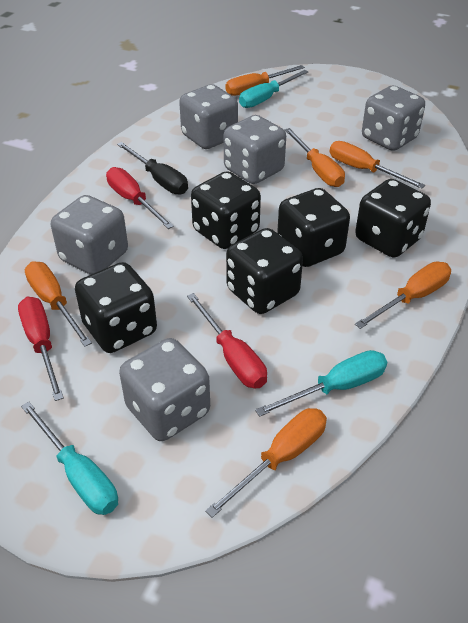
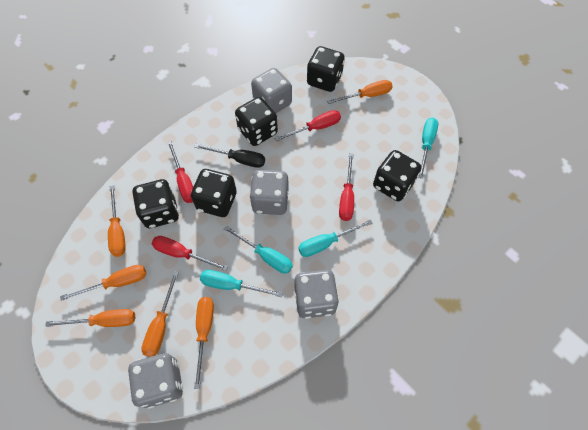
grey dice: [51,195,128,275] [119,338,210,441] [179,84,238,149] [224,115,286,184] [362,85,425,151] = 5 -> [128,353,183,409] [249,170,289,215] [251,68,292,113] [295,270,339,319] = 4
red screwdriver: [18,297,64,401] [106,167,174,229] [187,293,267,388] = 3 -> [152,236,228,271] [167,141,193,203] [275,110,341,141] [339,153,354,221] = 4
turquoise screwdriver: [21,401,118,515] [239,70,308,108] [255,350,387,417] = 3 -> [200,270,283,297] [224,226,293,274] [298,219,373,257] [418,118,438,179] = 4

